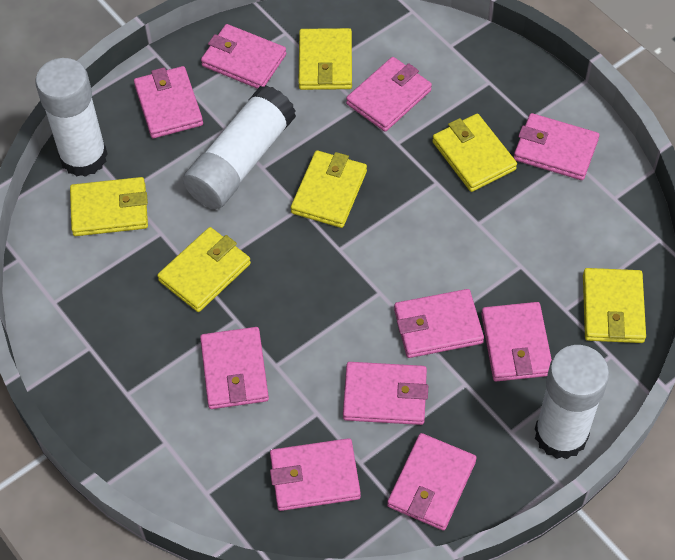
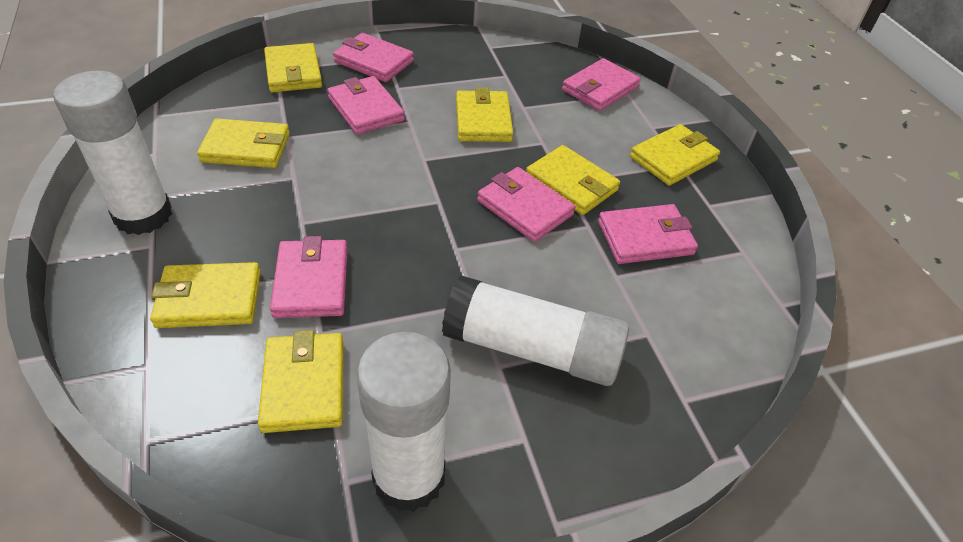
pink wallet: [134,66,203,138] [200,327,269,409] [201,24,286,89] [270,438,361,511] [343,362,428,425] [346,57,432,132] [387,433,477,531] [394,289,484,358] [481,302,552,382] [514,113,599,180] = 10 -> [270,236,348,318] [327,76,405,134] [333,33,414,82] [477,167,575,242] [562,58,641,111] [598,204,698,264] = 6
yellow wallet: [70,177,148,236] [157,227,251,312] [291,150,367,228] [298,28,352,90] [432,114,517,192] [583,268,646,343] = 6 -> [150,262,261,328] [197,118,290,168] [258,330,343,433] [264,43,322,92] [456,87,513,142] [526,145,620,215] [630,124,720,186] = 7

